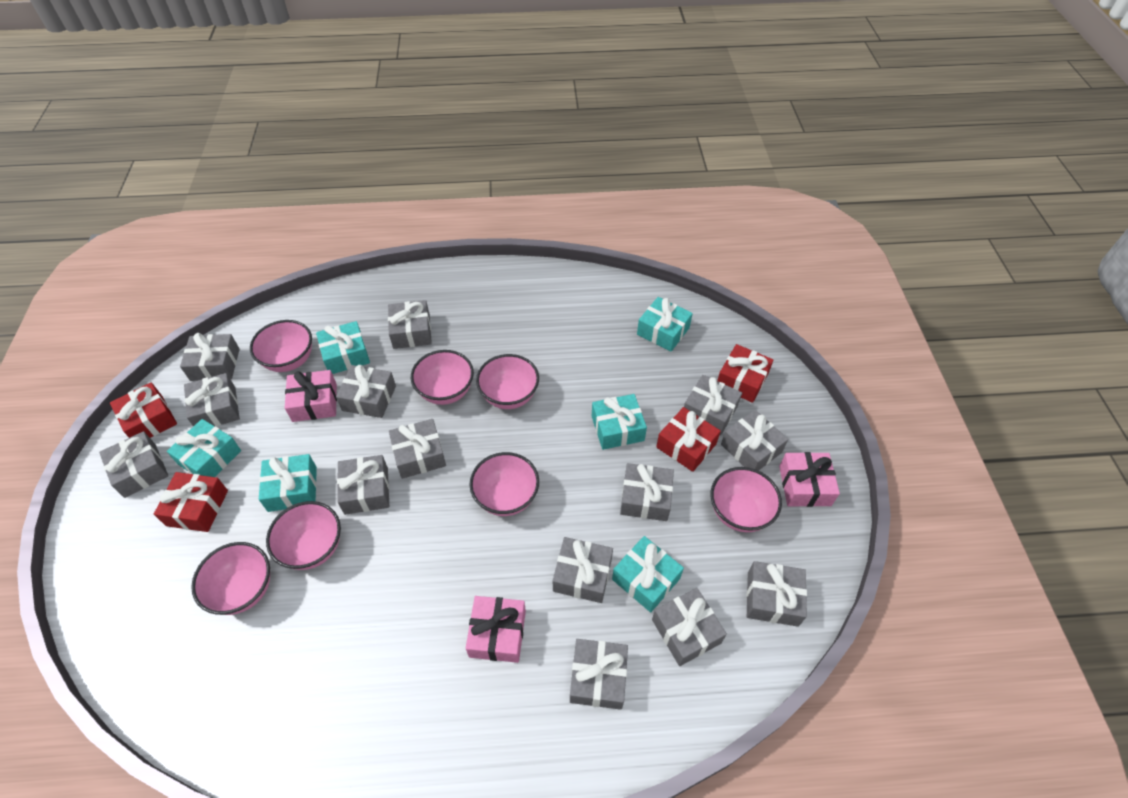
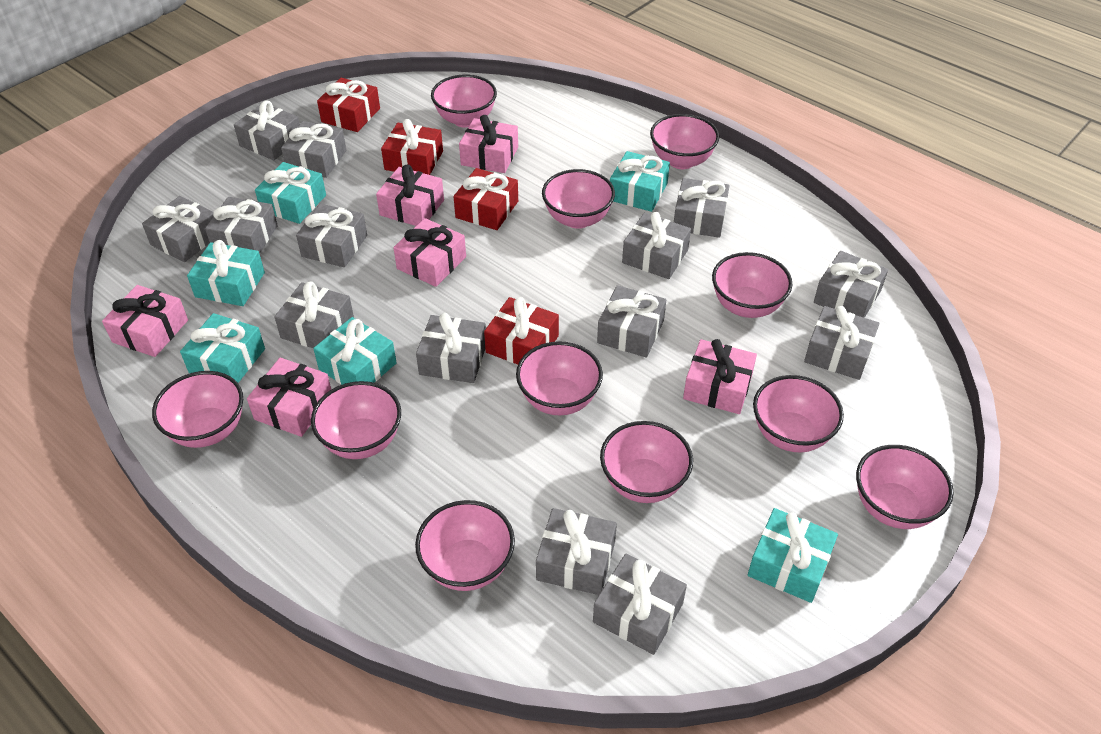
pink bowl: [191,542,270,615] [250,320,312,372] [266,501,341,570] [411,350,474,405] [470,452,539,516] [476,354,539,409] [711,467,782,532] = 7 -> [152,371,243,448] [311,381,401,459] [415,500,515,591] [431,75,497,128] [516,341,603,415] [542,169,615,229] [600,421,693,503] [650,114,719,169] [712,252,792,318] [753,375,844,453] [856,445,953,529] = 11
pink gift: [285,370,337,422] [466,596,526,663] [779,452,840,507] = 3 -> [102,285,188,357] [247,358,331,437] [376,165,444,226] [393,218,466,287] [459,115,518,173] [683,339,757,414] = 6

